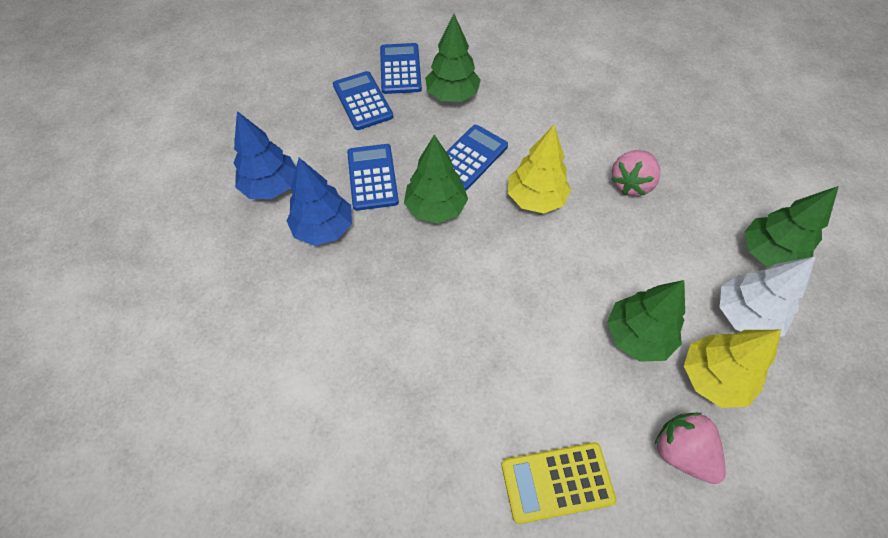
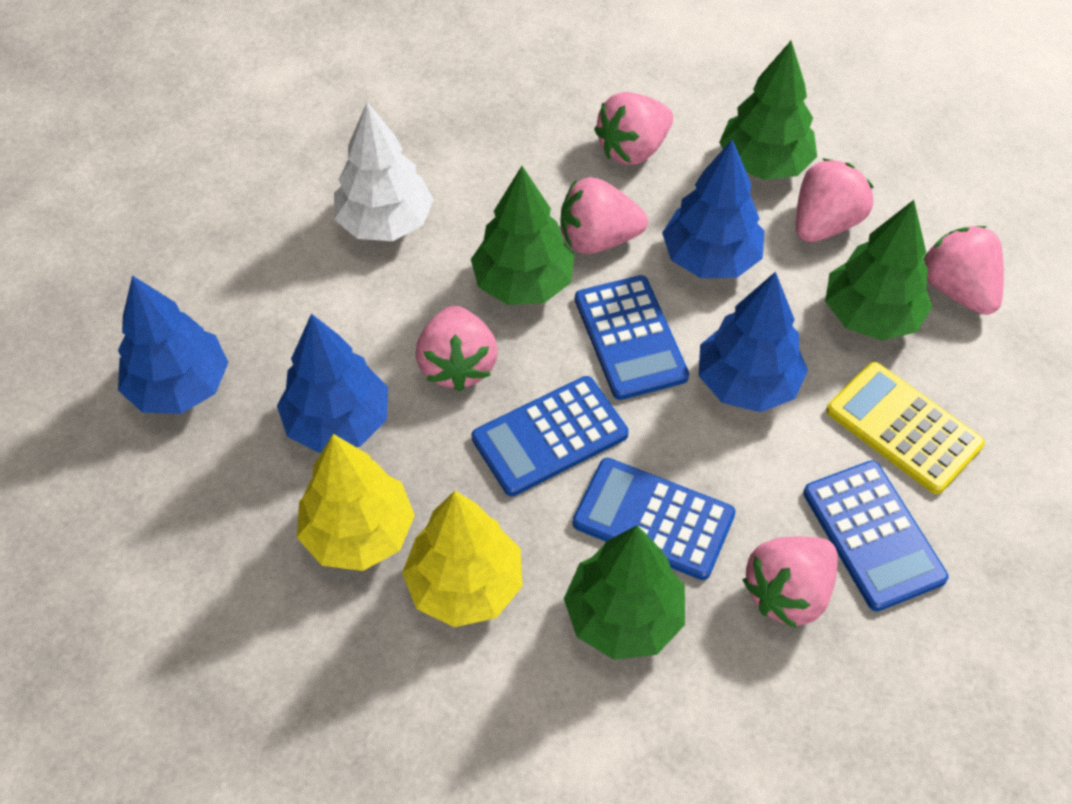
blue tree: [234,111,296,199] [286,158,352,246] = 2 -> [118,275,229,414] [277,313,388,453] [662,139,765,278] [699,271,808,412] = 4
pink strawberry: [611,150,660,196] [655,413,726,484] = 2 -> [416,305,498,391] [560,177,648,254] [594,92,673,165] [742,536,838,629] [796,158,873,242] [923,226,1004,315] = 6

